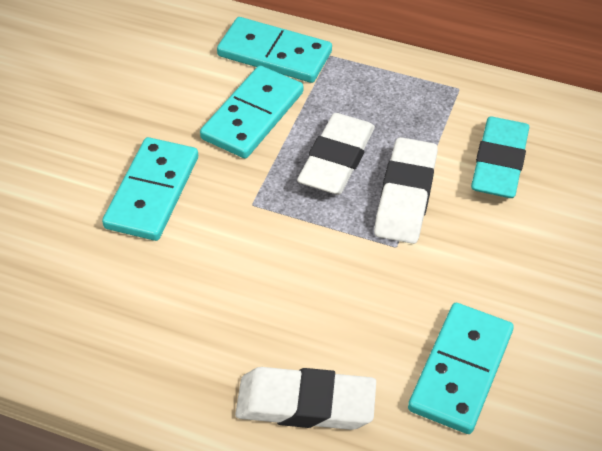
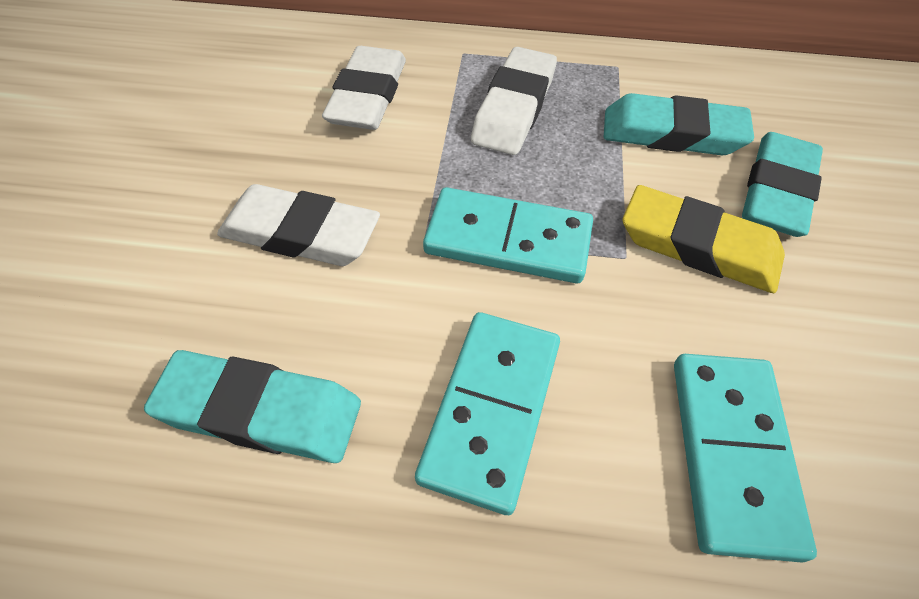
turquoise domino: [102,137,198,241] [200,66,303,158] [217,17,332,83] [408,303,514,434] = 4 -> [415,312,560,515] [423,187,593,283] [674,354,817,563] = 3
turquoise eraser: [471,117,529,198] = 1 -> [144,350,361,463] [604,93,754,155] [742,132,823,237] = 3
yellow eraser: none = 0 -> [623,185,785,293] = 1

